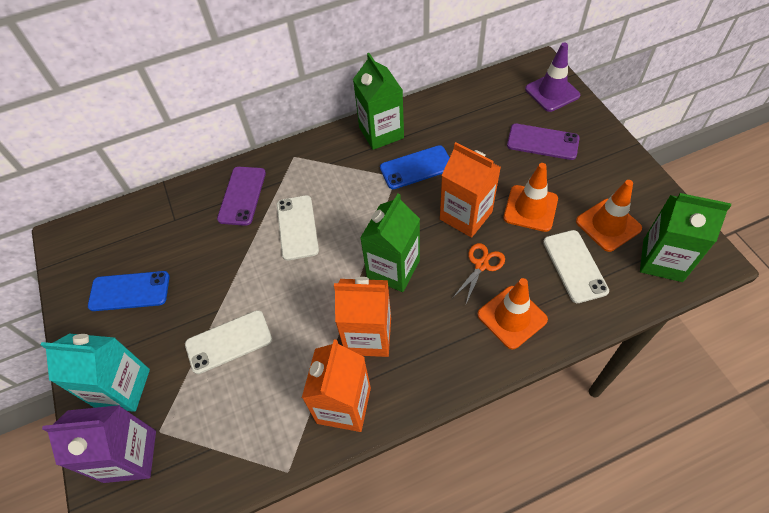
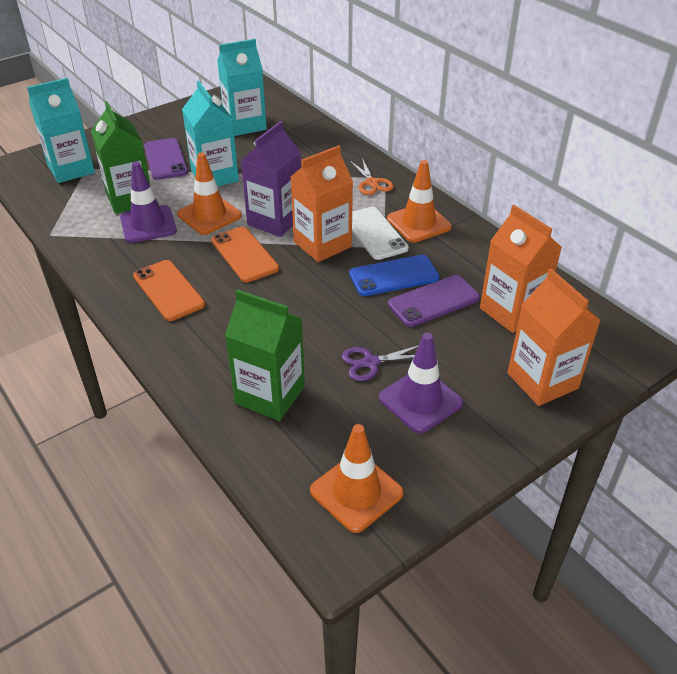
blue phone: [88,271,170,311] [380,145,450,189] = 2 -> [349,255,439,296] = 1
green carton: [353,53,404,150] [360,194,420,292] [640,193,731,282] = 3 -> [91,101,150,214] [225,289,305,421] = 2
orange phone: none = 0 -> [133,260,205,321] [211,227,279,282] = 2
purple scissors: none = 0 -> [341,345,419,381] = 1
purple traffic cone: [525,43,580,112] = 1 -> [120,161,177,243] [379,333,463,433] = 2
turquoise carton: [41,334,150,412] = 1 -> [27,78,95,183] [182,81,239,186] [217,39,267,136] = 3
white phone: [185,310,272,374] [277,195,319,261] [543,230,609,303] = 3 -> [352,207,409,260] = 1

